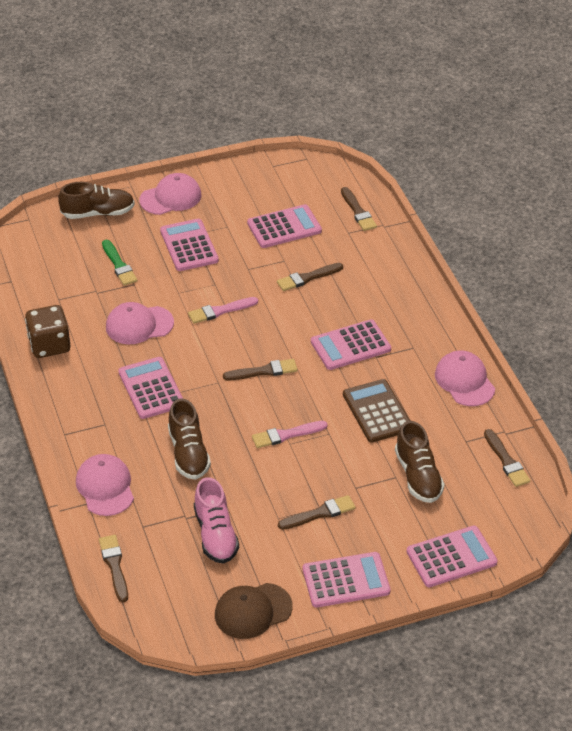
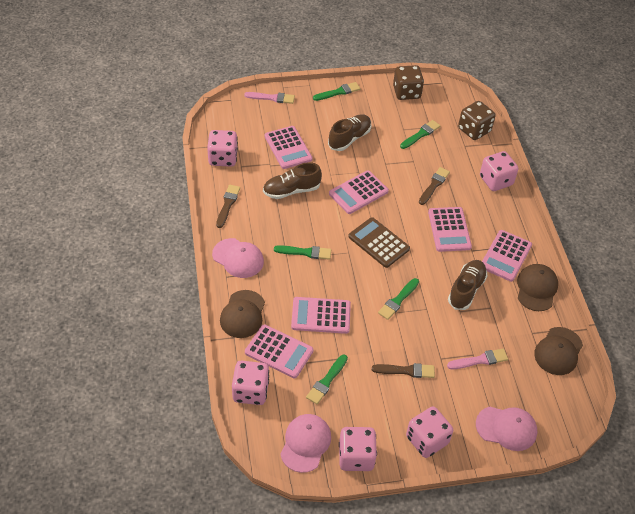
brown brush: [99,535,128,602] [223,359,298,380] [277,263,343,291] [278,495,355,530] [341,187,377,231] [484,429,530,487] = 6 -> [216,185,240,228] [372,363,435,378] [419,167,450,205] = 3
brown cap: [215,583,293,639] = 1 -> [220,290,265,338] [517,264,558,311] [534,327,583,375] = 3
brown dice: [25,305,71,358] = 1 -> [393,65,424,100] [458,101,496,140] = 2
green brush: [102,240,138,286] = 1 -> [274,245,331,260] [306,354,348,404] [313,82,360,101] [378,278,419,320] [400,120,440,149] = 5
pink cap: [76,454,134,516] [106,302,174,344] [140,173,201,215] [435,350,495,406] = 4 -> [212,238,264,278] [280,414,331,473] [476,407,537,451] = 3
pink dice: none = 0 -> [207,130,238,167] [232,360,269,405] [339,427,377,471] [406,406,453,458] [480,151,518,191] = 5
pink shoe: [194,477,239,564] = 1 -> none = 0

